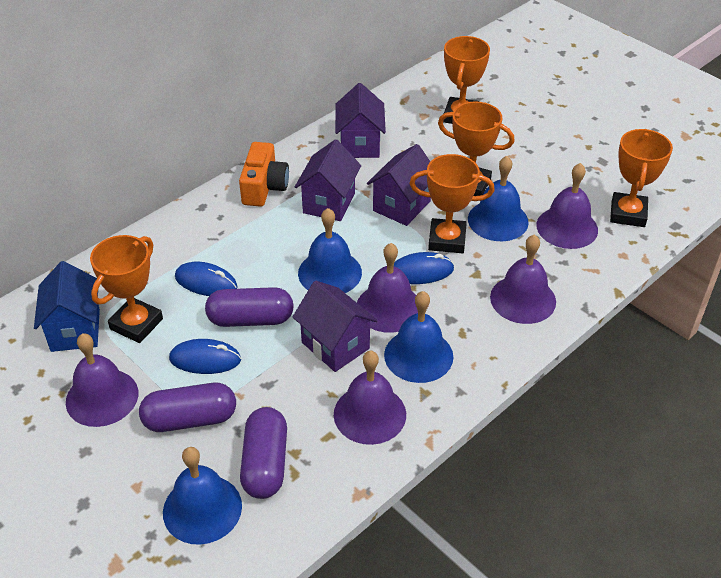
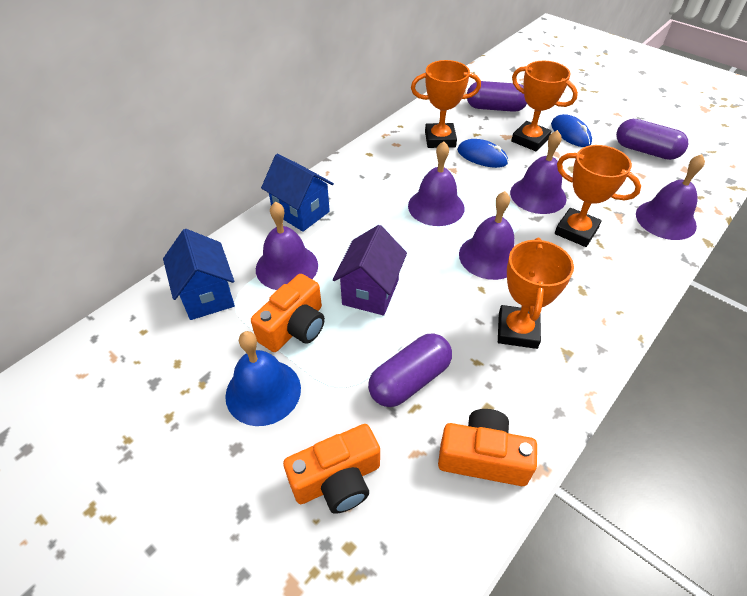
blue bell: [163,447,242,545] [298,208,362,293] [384,291,453,383] [468,156,529,241] = 4 -> [225,331,301,426] = 1
blue house: [34,261,100,352] = 1 -> [163,229,235,320] [261,154,334,232] = 2
blue mouse: [169,339,241,374] [175,262,238,296] [394,252,454,284] = 3 -> [457,139,508,168] [551,114,592,147] = 2
orange camera: [239,142,289,207] = 1 -> [251,274,325,352] [283,424,380,514] [438,409,537,486] = 3
orange trophy: [90,235,163,343] [409,154,495,253] [438,101,515,196] [443,36,490,124] [610,129,673,227] = 5 -> [411,60,481,148] [498,238,574,349] [511,61,578,151] [555,145,641,247] = 4
purple house: [292,281,378,372] [295,139,361,221] [335,83,386,158] [367,144,431,226] = 4 -> [333,225,407,316] = 1

